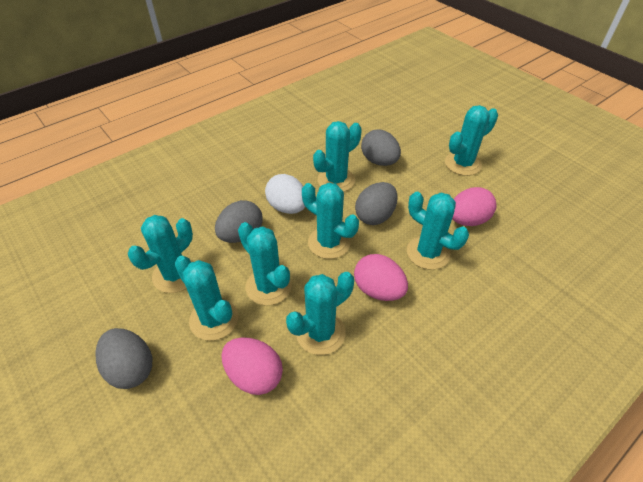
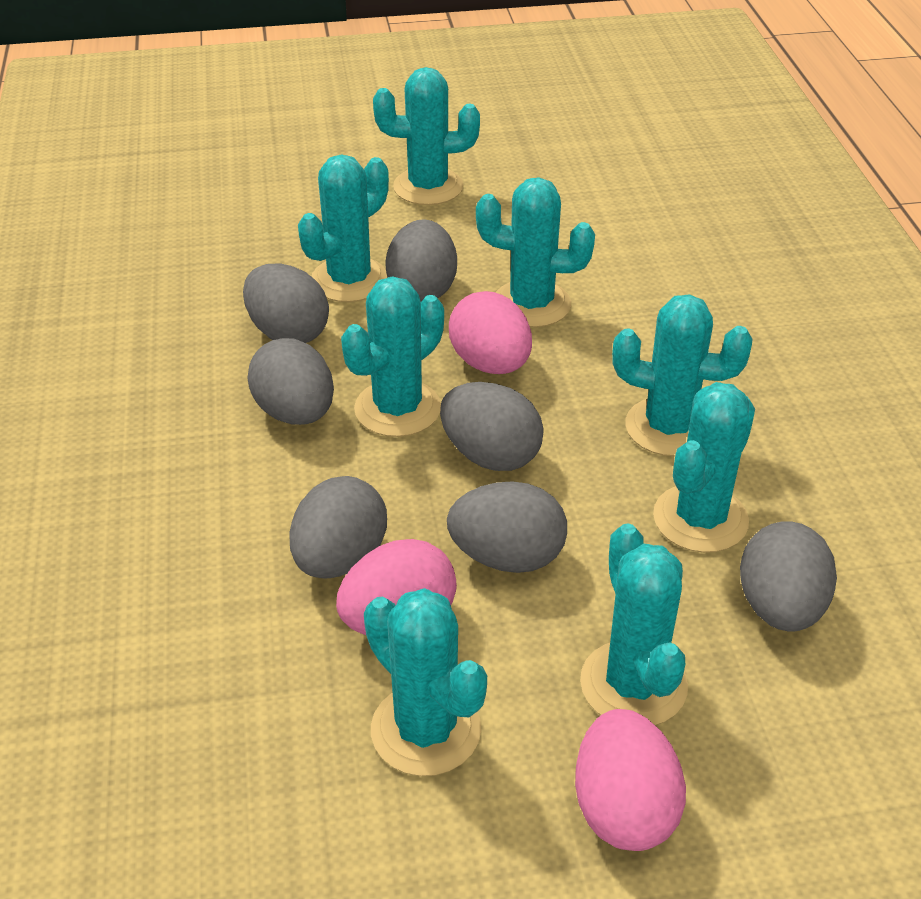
grey egg: [95,328,152,389] [215,200,263,243] [355,182,398,225] [361,129,401,166] = 4 -> [243,263,329,343] [247,338,334,425] [289,476,387,578] [385,220,457,302] [440,382,544,471] [447,481,567,573] [740,522,837,632] = 7
white egg: [265,174,305,214] = 1 -> none = 0

